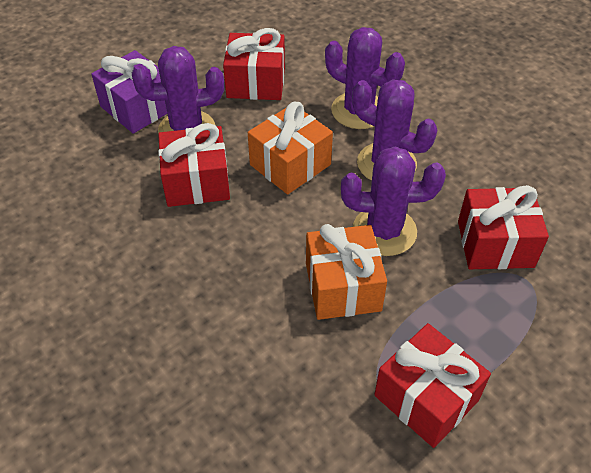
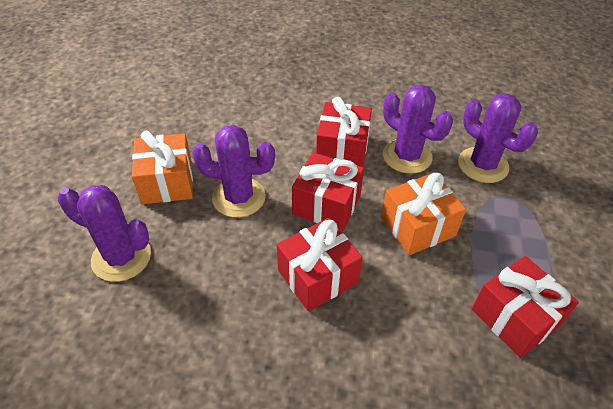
purple gift: [91,50,167,134] = 1 -> none = 0

